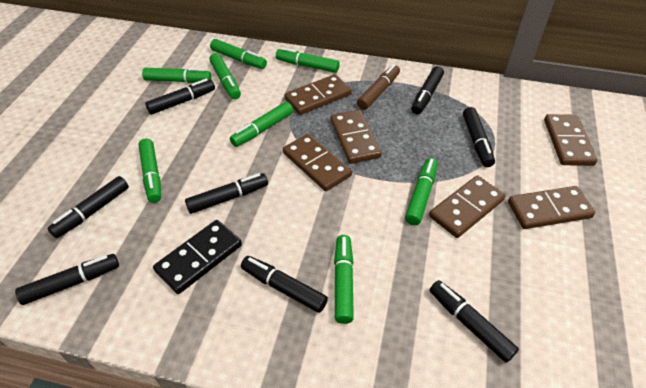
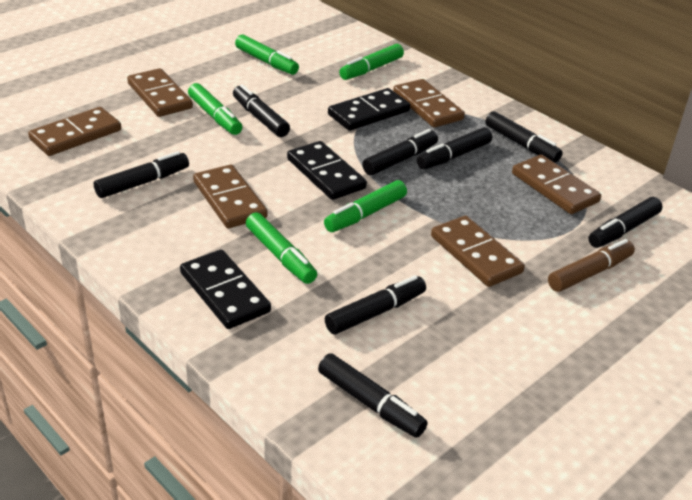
black domino: [153,220,242,294] = 1 -> [180,249,271,329] [287,141,367,200] [328,88,410,131] = 3
green marker: [138,138,161,203] [142,68,211,83] [209,53,241,99] [210,39,267,69] [230,102,293,147] [276,47,340,73] [334,235,354,324] [405,158,438,225] = 8 -> [188,83,242,135] [235,35,299,75] [246,212,317,284] [324,180,407,232] [339,44,404,80] = 5

